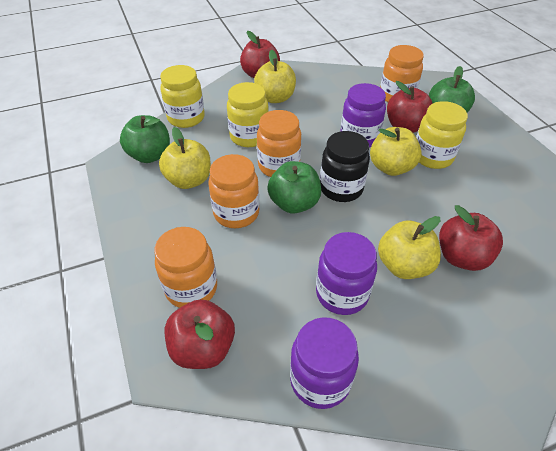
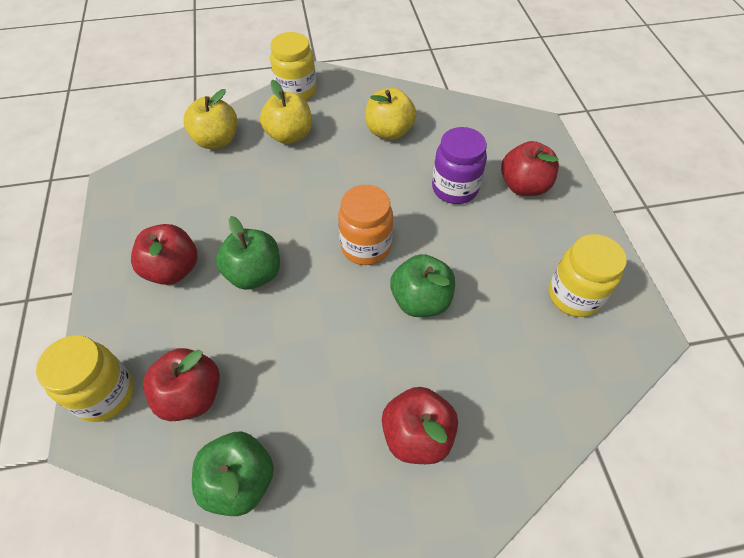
black jar: [320,131,370,202] = 1 -> none = 0
orange jar: [154,227,217,308] [208,154,259,228] [257,110,301,177] [380,45,424,102] = 4 -> [338,185,393,265] = 1
purple jar: [290,318,359,409] [316,232,377,315] [341,83,386,147] = 3 -> [432,127,487,204] = 1
yellow apple: [159,127,211,189] [254,50,296,103] [370,127,422,176] [378,216,441,279] = 4 -> [183,89,237,149] [260,80,312,144] [365,88,416,140] = 3

